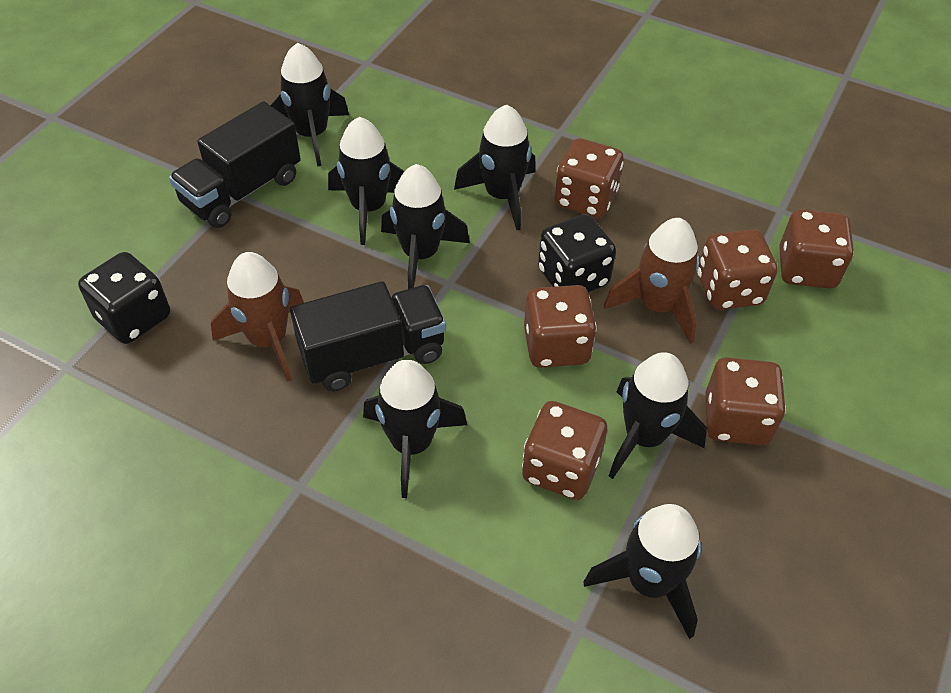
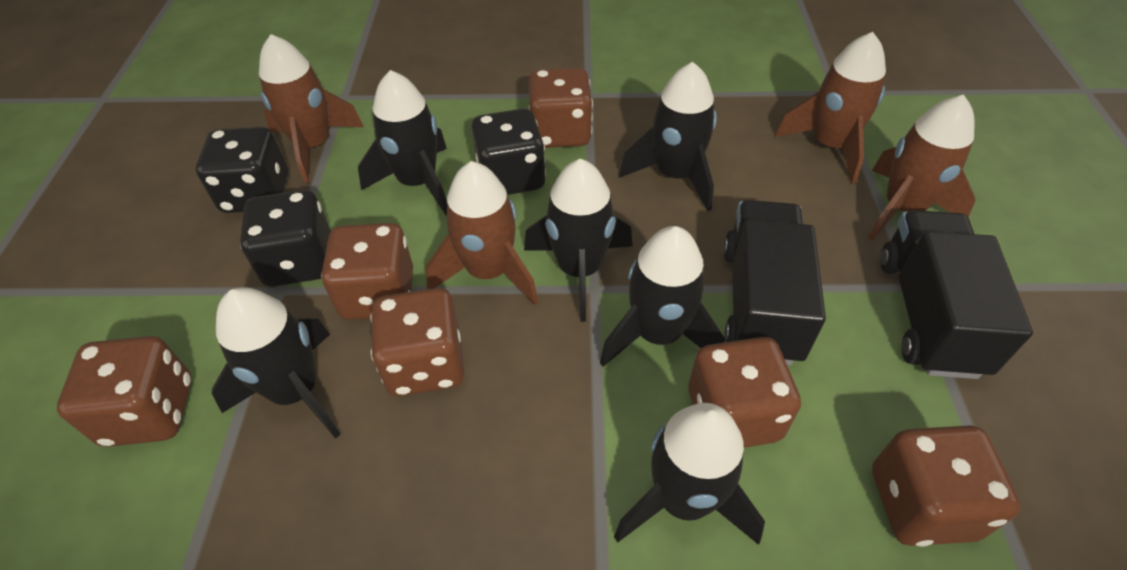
black dice: [78,252,170,344] [538,214,616,293] = 2 -> [196,127,288,213] [240,190,331,287] [472,108,546,195] = 3
black rocket: [270,43,349,166] [328,117,404,245] [363,359,467,498] [381,164,470,289] [454,104,535,230] [584,504,701,639] [609,352,707,479] = 7 -> [212,287,341,439] [358,70,447,215] [524,159,633,322] [600,226,725,367] [614,403,765,545] [619,62,717,211] = 6
brown rocket: [211,252,304,382] [604,218,700,344] = 2 -> [259,34,364,183] [426,161,538,305] [775,32,886,183] [868,94,975,241] = 4

